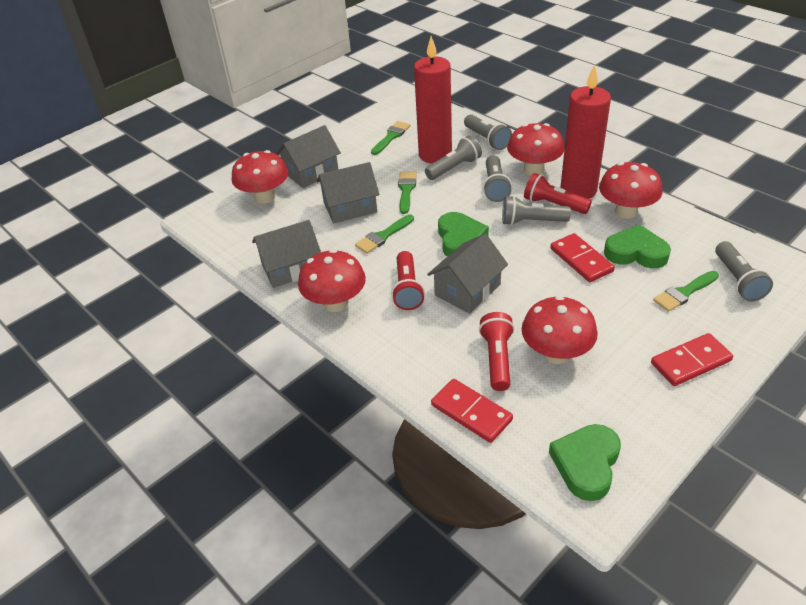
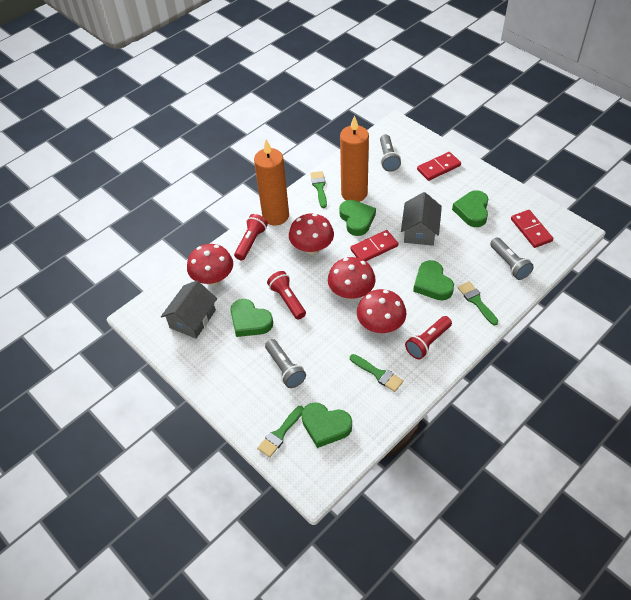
green heart: [438,212,489,257] [549,424,621,501] [604,224,671,268] = 3 -> [230,299,273,337] [301,402,352,448] [339,200,376,236] [413,260,454,301] [452,190,488,227] = 5
grey flashlight: [425,135,482,180] [464,114,512,150] [483,155,512,202] [502,195,571,226] [715,241,773,301] = 5 -> [265,339,306,388] [380,134,401,172] [490,238,534,280] = 3
grey house: [252,220,321,288] [276,125,341,188] [317,162,380,223] [427,233,508,314] = 4 -> [161,280,217,339] [401,192,442,246] = 2
orange candle: none = 0 -> [254,140,289,226] [340,115,369,202] = 2
red candle: [414,36,452,163] [560,65,611,199] = 2 -> none = 0
red mushroom: [232,150,288,204] [298,249,366,312] [507,123,564,175] [522,296,598,364] [599,162,663,219] = 5 -> [187,244,233,286] [289,213,334,255] [328,257,376,300] [357,289,406,333] = 4

